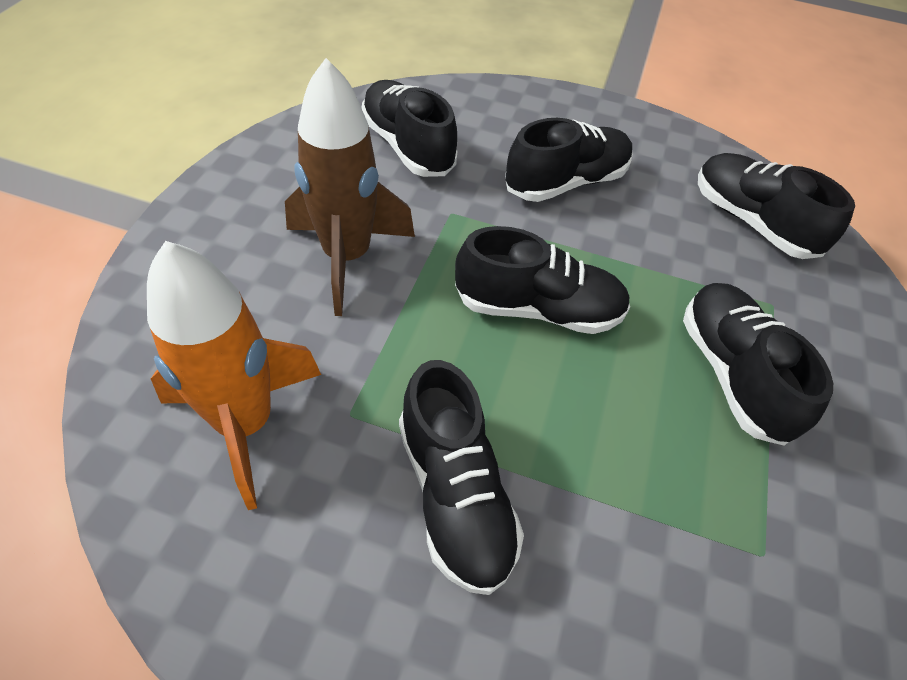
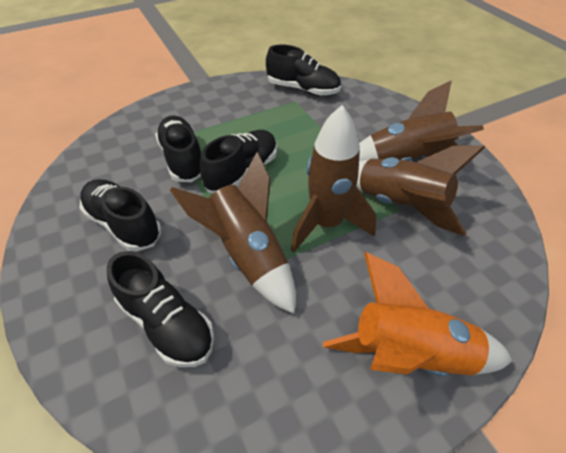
black shoe: [361,80,458,177] [399,360,524,595] [455,226,630,334] [505,118,633,202] [683,283,833,446] [698,153,855,259] = 6 -> [79,179,161,252] [107,251,214,367] [155,116,201,182] [199,130,277,193] [266,44,341,96] = 5
brown rocket: [285,58,415,316] = 1 -> [170,152,296,314] [291,105,377,252] [356,145,485,236] [359,80,484,161] = 4

